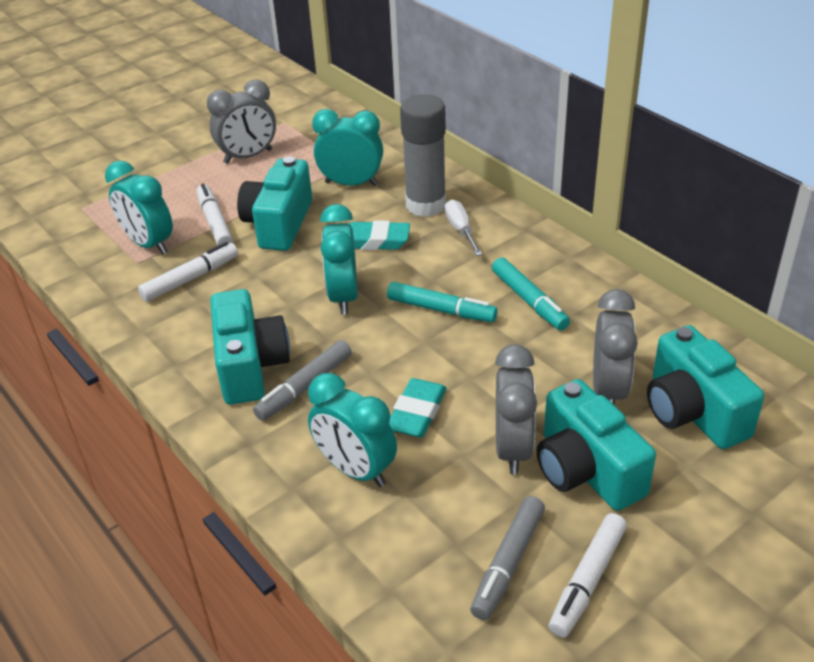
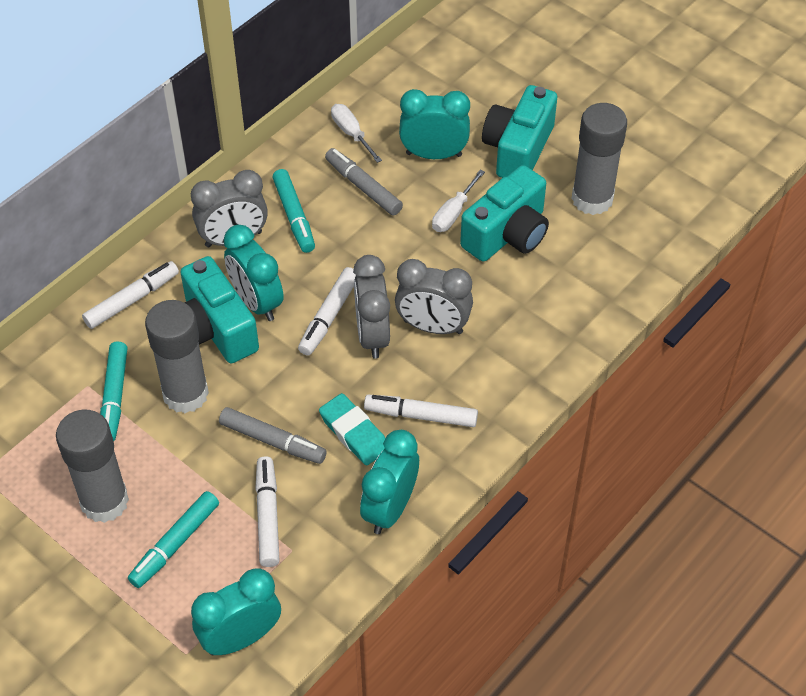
grey glue stick: [400,94,446,217] = 1 -> [56,410,129,523] [145,300,209,413] [571,103,627,215] = 3
turquoise camera: [210,289,290,405] [237,156,312,251] [537,379,656,511] [647,325,764,449] = 4 -> [180,256,259,363] [460,165,549,262] [482,85,557,178] = 3
turquoise eraser: [350,220,410,250] [389,378,447,438] = 2 -> [319,393,385,465] = 1
turquoise marker: [387,282,498,322] [492,257,570,331] = 2 -> [100,341,128,441] [128,491,219,588] [272,169,315,253] = 3
white marker: [138,242,238,302] [197,184,233,246] [549,513,627,638] = 3 -> [82,261,179,329] [255,456,280,567] [298,267,356,356] [364,395,478,427] = 4
white screwdriver: [445,200,482,256] = 1 -> [331,104,382,163] [432,170,485,232] = 2

